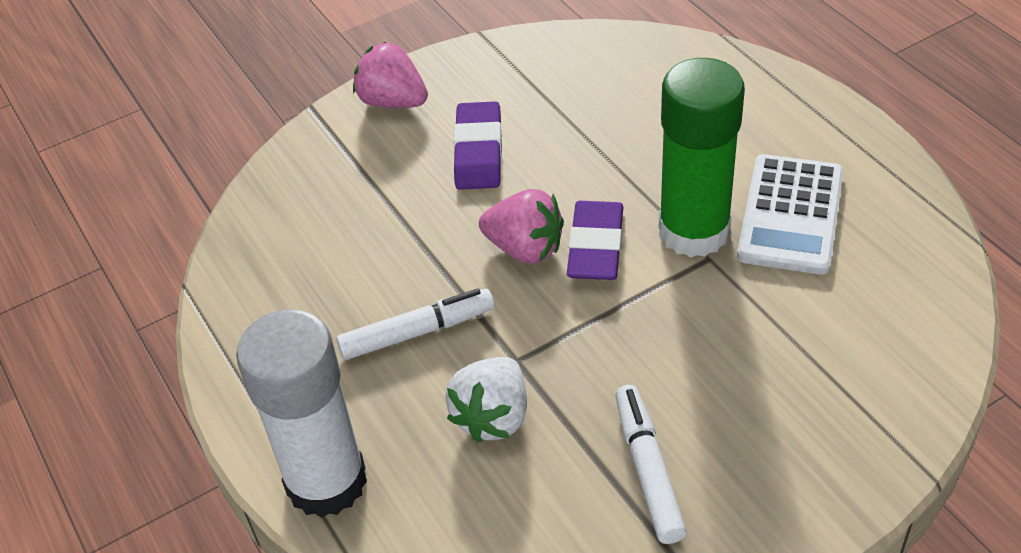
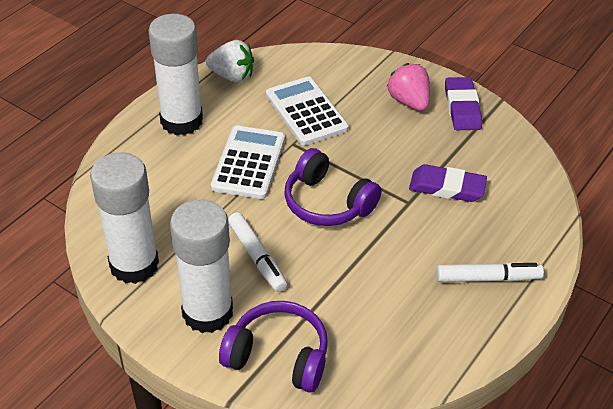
green glue stick: [659,58,745,258] = 1 -> none = 0
pink strawberry: [353,42,428,108] [479,189,564,264] = 2 -> [387,63,430,111] = 1
purple headphones: none = 0 -> [219,301,328,392] [284,148,382,226] = 2
white calculator: [737,154,844,275] = 1 -> [211,126,285,199] [266,77,349,146] = 2
white glue stick: [236,309,367,518] = 1 -> [90,152,159,284] [148,14,203,135] [170,199,233,333] = 3

